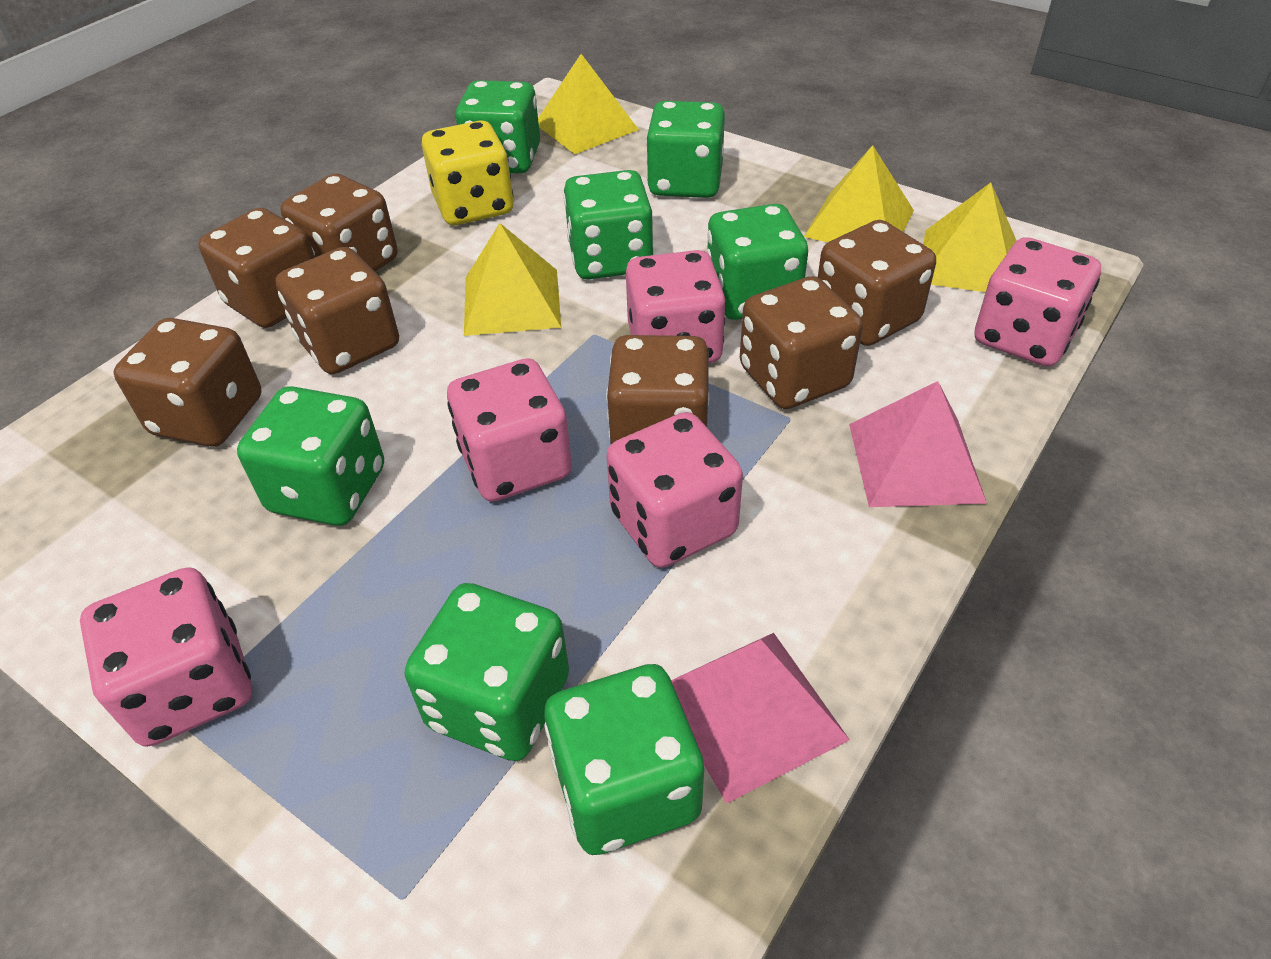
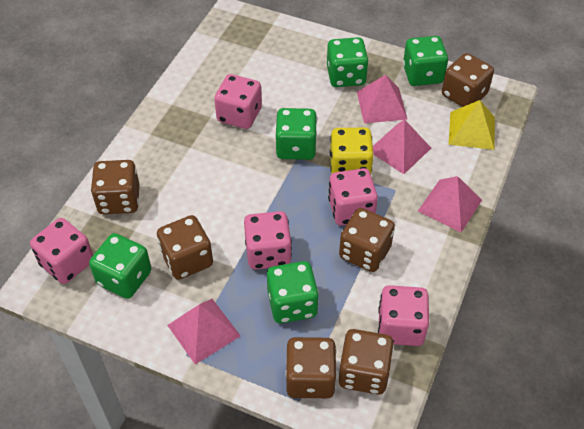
brown dice: [114,318,262,447] [198,208,315,328] [276,247,399,374] [281,174,398,271] [606,335,710,444] [740,276,863,409] [818,220,936,346] = 7 -> [91,160,139,214] [157,215,213,280] [285,337,337,398] [338,329,394,395] [339,208,395,272] [442,53,494,107] = 6
green dice: [237,386,384,526] [405,583,569,761] [456,80,540,174] [544,664,704,855] [563,170,654,279] [646,101,725,198] [707,204,808,320] = 7 -> [89,233,151,299] [267,261,319,323] [275,108,317,160] [327,37,369,87] [403,36,448,86] = 5
pink pyramid: [671,633,850,803] [849,381,987,507] = 2 -> [167,299,241,364] [357,75,408,123] [373,119,431,174] [418,176,482,232] = 4
yellow pyramid: [464,223,561,336] [538,54,639,154] [804,145,914,242] [923,183,1017,292] = 4 -> [449,100,495,150] = 1

